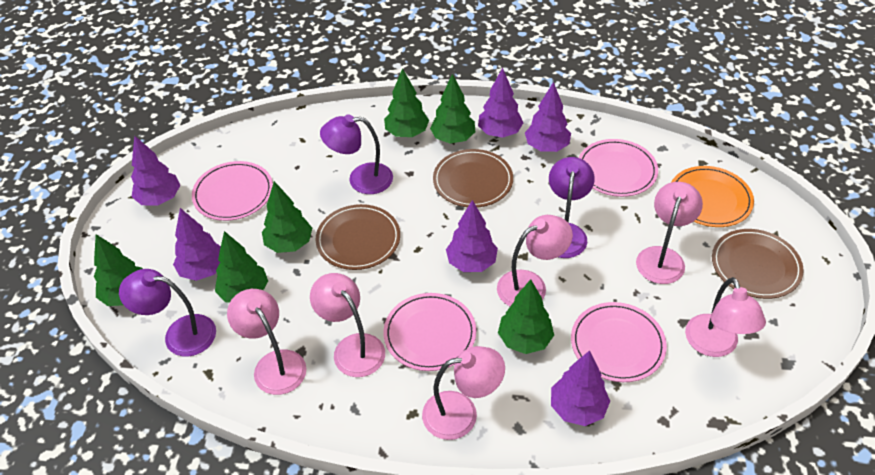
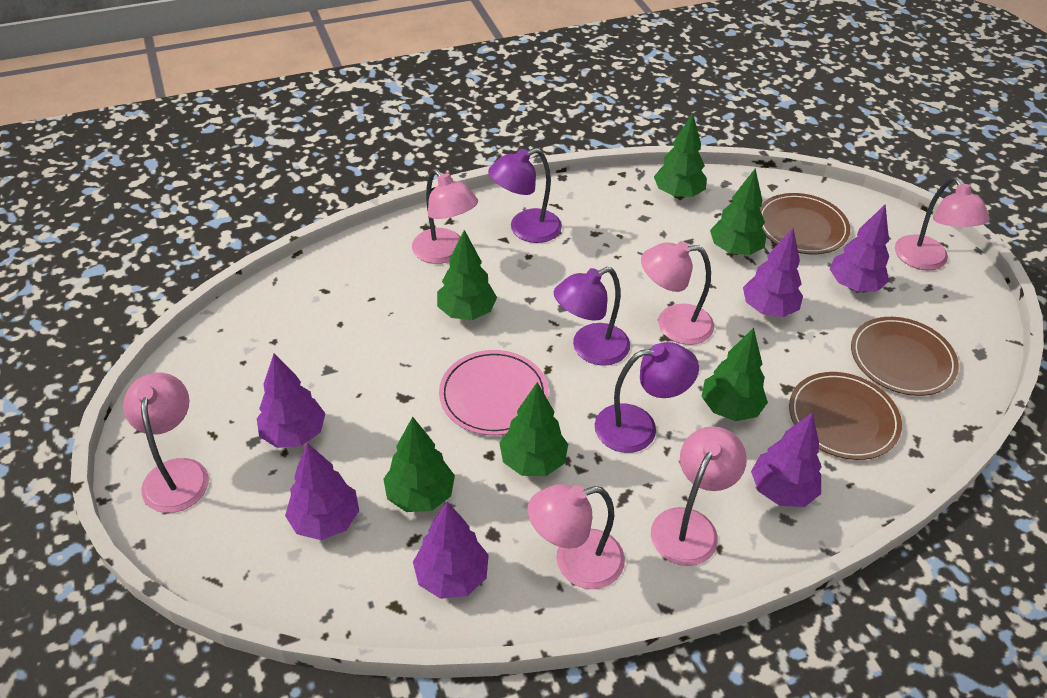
orange plate: [671,166,754,227] = 1 -> none = 0
pink plate: [192,161,273,221] [384,293,476,371] [571,302,667,382] [579,139,658,197] = 4 -> [439,350,549,435] = 1

